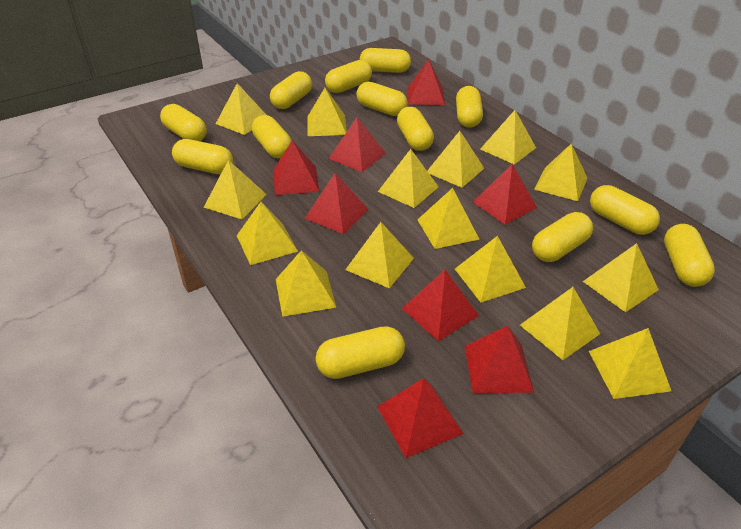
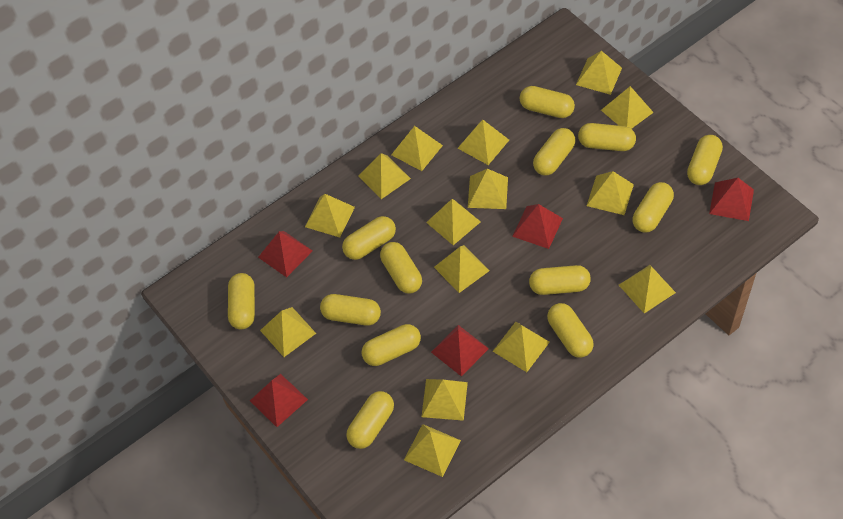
red pyramid: [273,141,319,195] [305,173,369,234] [329,117,386,172] [377,378,464,458] [402,270,479,341] [408,59,445,105] [465,326,534,394] [473,164,537,225] = 8 -> [250,374,308,427] [258,231,313,277] [431,325,489,376] [512,204,563,249] [709,178,754,221] = 5

